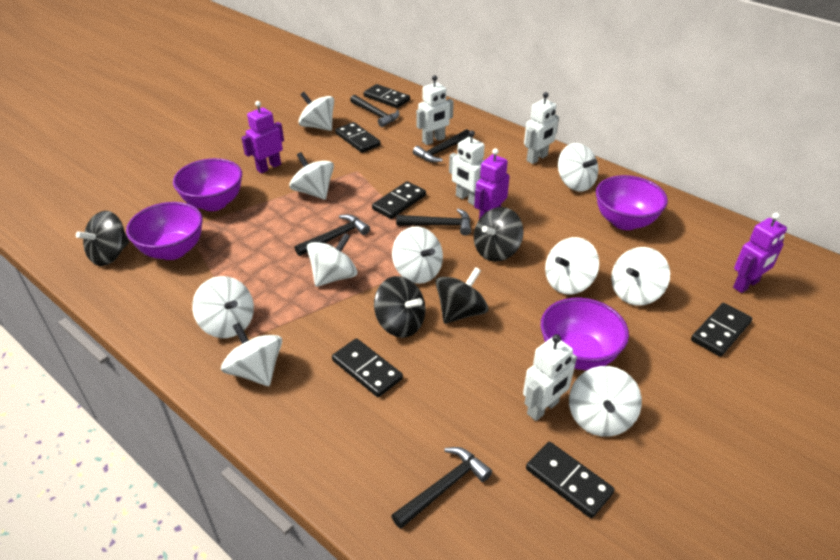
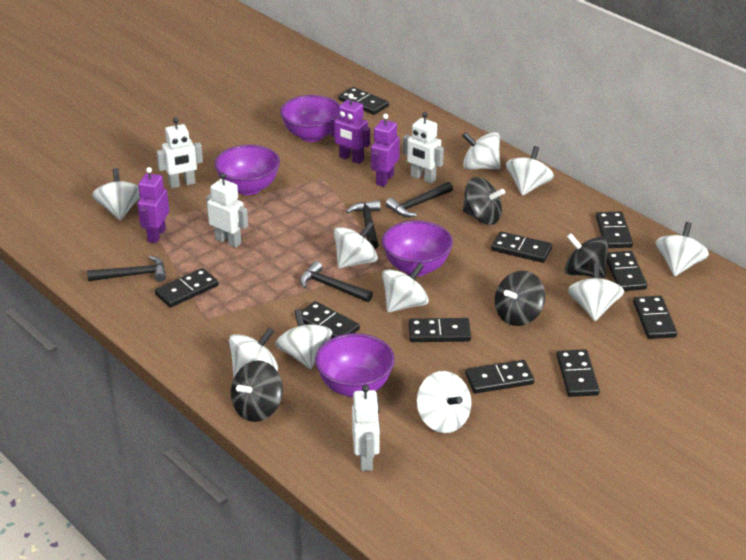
black domino: [332,338,403,397] [335,122,381,153] [364,84,410,108] [372,181,426,219] [526,442,615,518] [691,303,752,357] = 6 -> [155,268,218,308] [301,301,360,339] [338,87,389,115] [409,318,471,342] [465,360,534,394] [491,231,552,263] [557,349,600,397] [596,212,633,248] [607,251,647,291] [633,296,677,339] = 10
black hammer: [295,214,370,256] [350,95,399,127] [391,447,492,529] [396,208,471,236] [413,129,471,162] = 5 -> [87,256,166,282] [300,261,373,302] [346,200,381,249] [386,182,453,217] = 4

